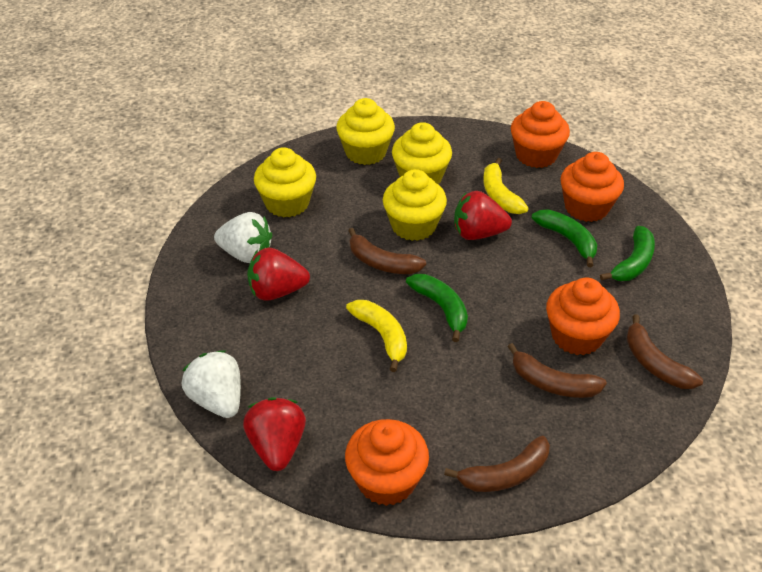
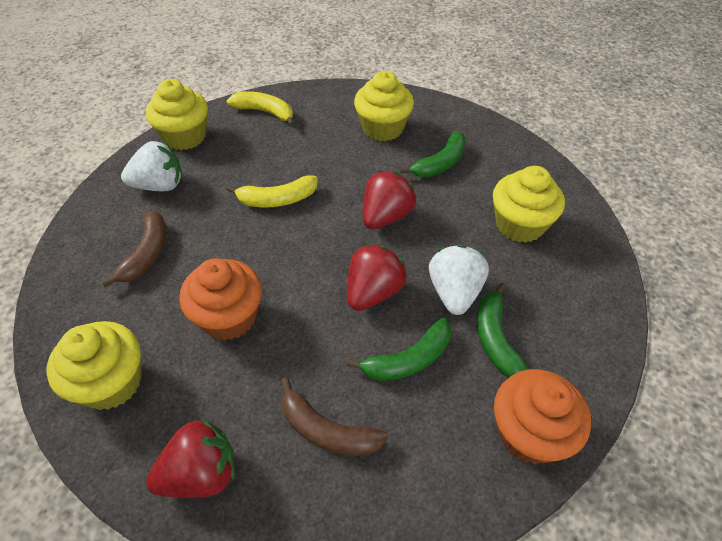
brown banana: [348,228,426,274] [444,436,550,492] [507,343,607,398] [627,314,703,389] = 4 -> [101,211,166,288] [281,378,388,456] = 2
orange cupcake: [345,419,429,506] [511,101,570,168] [546,278,620,355] [560,152,624,222] = 4 -> [179,258,262,341] [494,369,591,464] = 2

